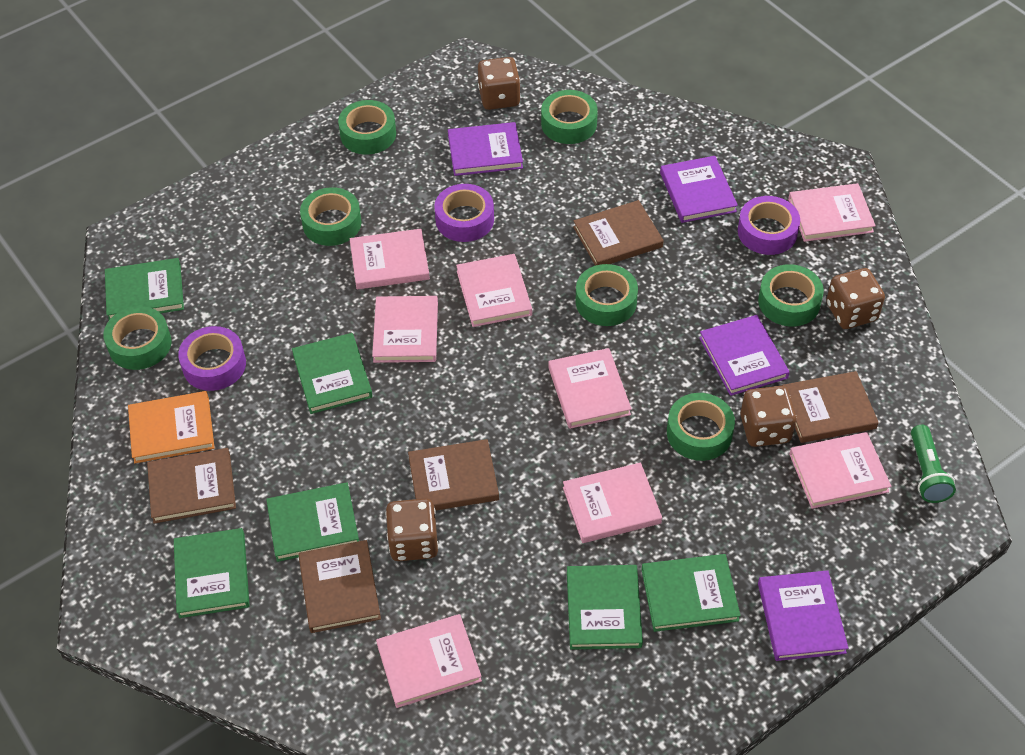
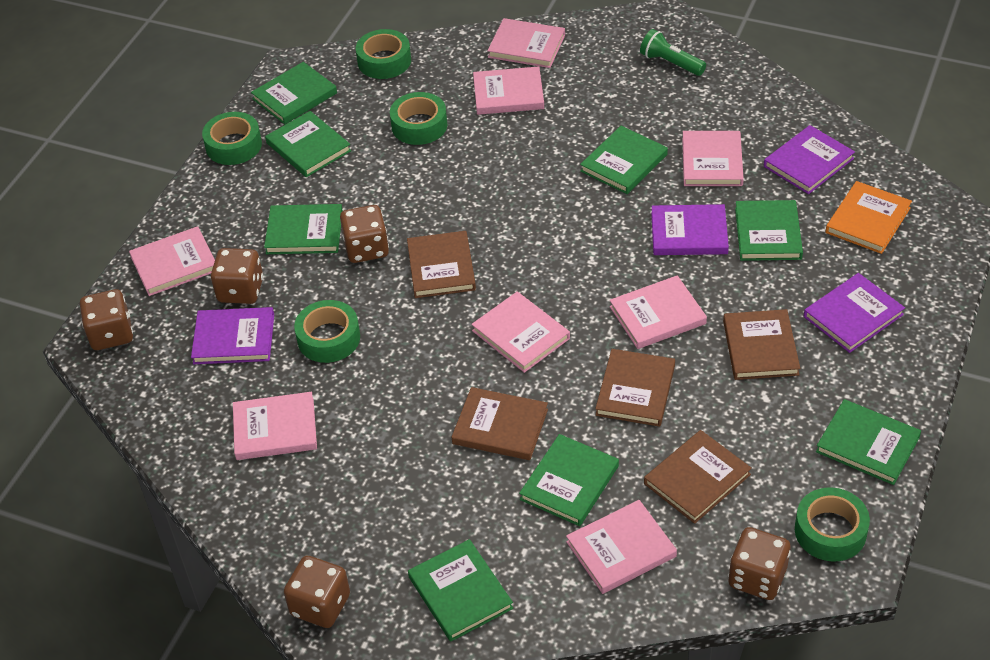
brown dice: [386,498,439,561] [478,57,520,110] [740,386,796,447] [826,268,885,329] = 4 -> [80,289,133,350] [211,248,263,304] [284,556,350,628] [340,205,389,263] [729,527,791,600] = 5
green book: [105,258,184,320] [174,528,250,618] [266,482,359,562] [292,333,373,414] [567,565,643,650] [641,554,741,632] = 6 -> [251,62,337,124] [264,204,343,254] [265,111,351,177] [408,539,513,642] [519,434,619,526] [580,126,668,194] [735,200,803,261] [816,399,921,485] = 8
green tape: [103,306,172,370] [300,187,361,246] [338,100,396,155] [541,90,598,144] [575,264,638,326] [667,393,735,461] [758,264,824,327] = 7 -> [202,112,262,165] [294,300,360,363] [356,29,411,79] [390,92,447,145] [795,487,870,562] = 5
purple tape: [178,326,246,391] [434,184,494,242] [738,196,800,255] = 3 -> none = 0

